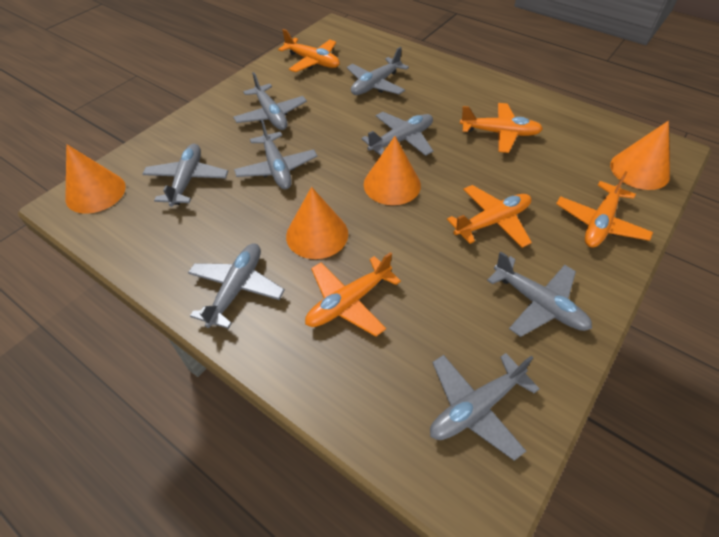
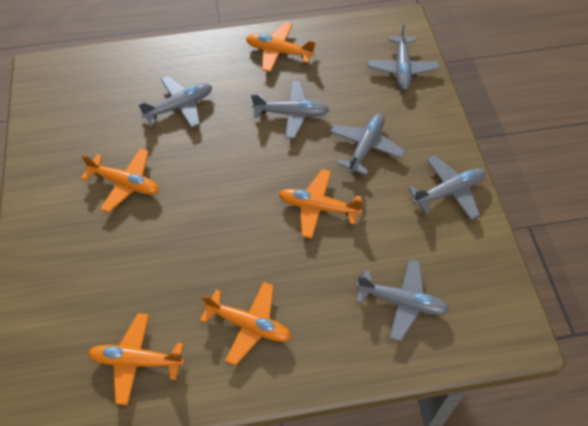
grey plane: [142,144,228,207] [188,243,285,329] [233,72,307,130] [234,119,318,189] [347,47,409,95] [361,112,433,156] [430,353,540,461] [487,252,592,337] = 8 -> [138,76,212,128] [251,81,329,139] [330,114,405,175] [356,259,449,341] [368,24,440,90] [408,156,486,220] = 6
orange cone: [65,144,126,214] [286,187,348,259] [364,136,421,205] [610,121,670,190] = 4 -> none = 0

